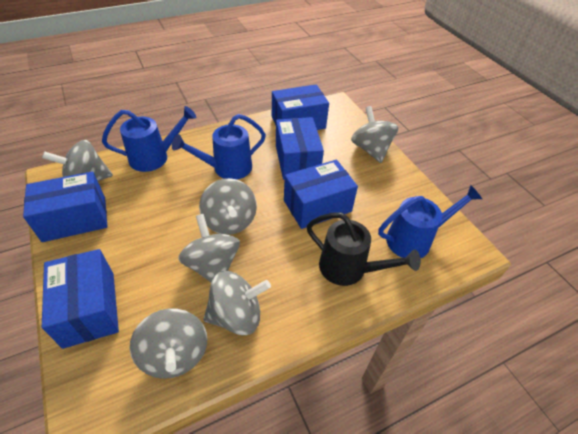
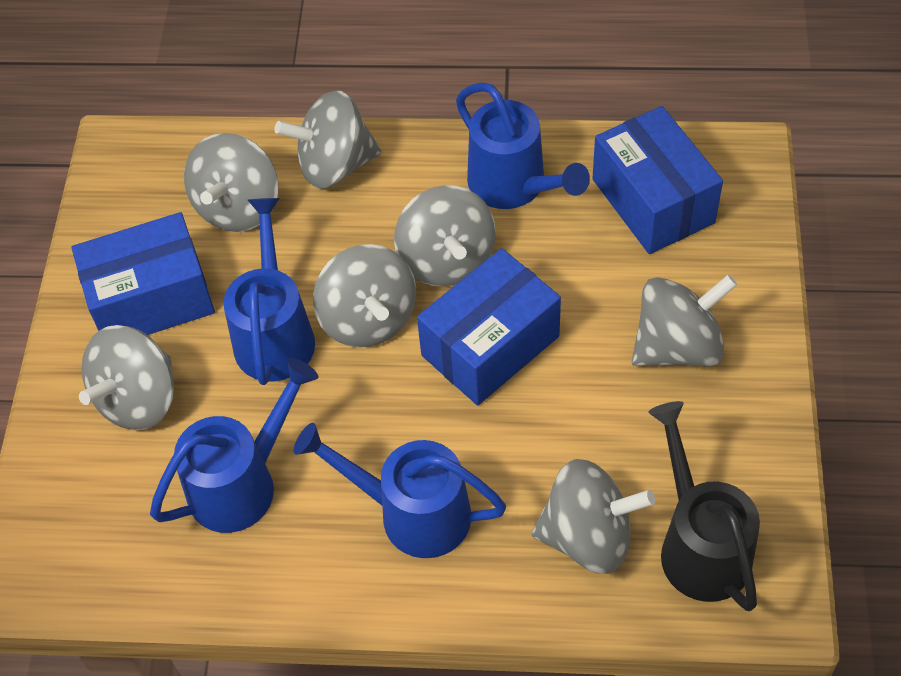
blue box: [23,171,108,242] [42,249,119,349] [272,84,329,130] [276,117,324,180] [284,160,358,229] = 5 -> [72,212,215,335] [417,248,561,405] [592,106,723,254] = 3
blue watering can: [102,106,197,172] [172,114,266,179] [378,185,482,258] = 3 -> [150,358,319,533] [224,198,315,385] [294,423,506,558] [456,82,590,209] = 4
grey spinning top: [42,140,113,181] [130,308,208,379] [178,214,240,282] [199,178,257,235] [203,271,271,335] [351,106,398,163] = 6 -> [79,325,174,430] [184,133,278,232] [274,90,381,189] [313,244,416,347] [394,185,496,286] [531,459,656,574] [632,275,737,366] = 7

